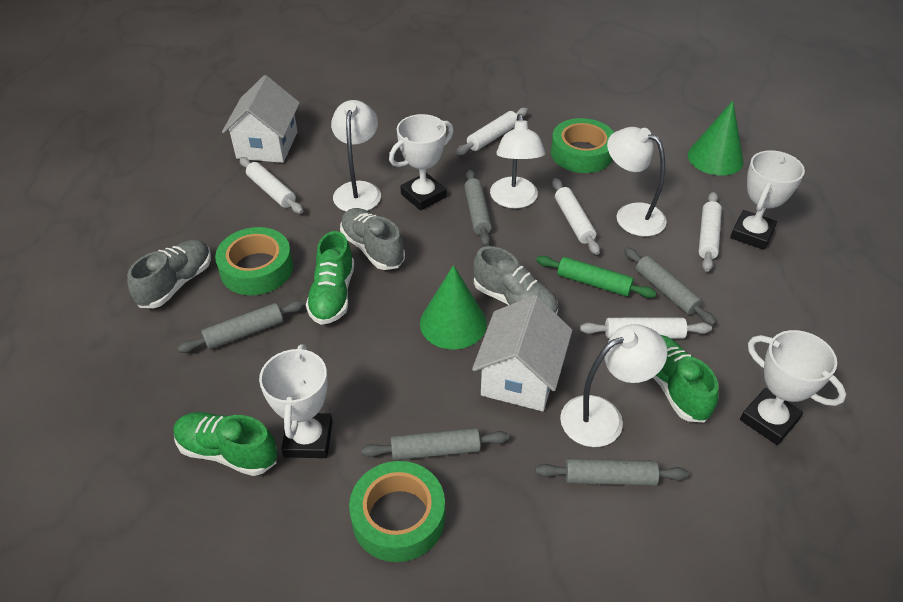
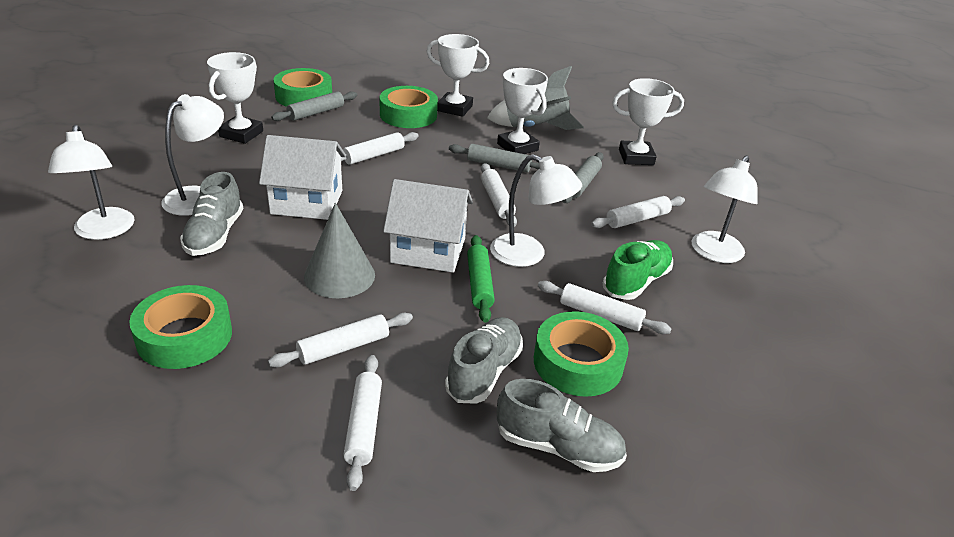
green cone: [420,265,487,350] [688,101,744,176] = 2 -> none = 0
green shoe: [173,412,277,476] [306,231,354,325] [653,335,719,423] = 3 -> [603,240,673,300] = 1
green tape: [215,227,293,295] [349,461,445,562] [551,118,614,173] = 3 -> [129,285,232,369] [273,68,332,107] [379,86,438,128] [534,311,629,397] = 4
grey cone: none = 0 -> [304,203,375,298] = 1
grey rocket: none = 0 -> [487,66,584,130] = 1
grey rolling pin: [177,300,305,353] [361,428,509,460] [464,169,492,247] [535,459,688,486] [624,247,717,326] = 5 -> [271,91,357,121] [449,144,540,172] [562,152,604,203] = 3
white rolling pin: [239,157,303,214] [456,108,528,155] [552,178,600,255] [580,318,712,339] [699,192,722,272] = 5 -> [268,313,413,367] [341,132,419,165] [343,355,382,491] [481,163,517,227] [538,281,672,334] [591,196,685,228] = 6

